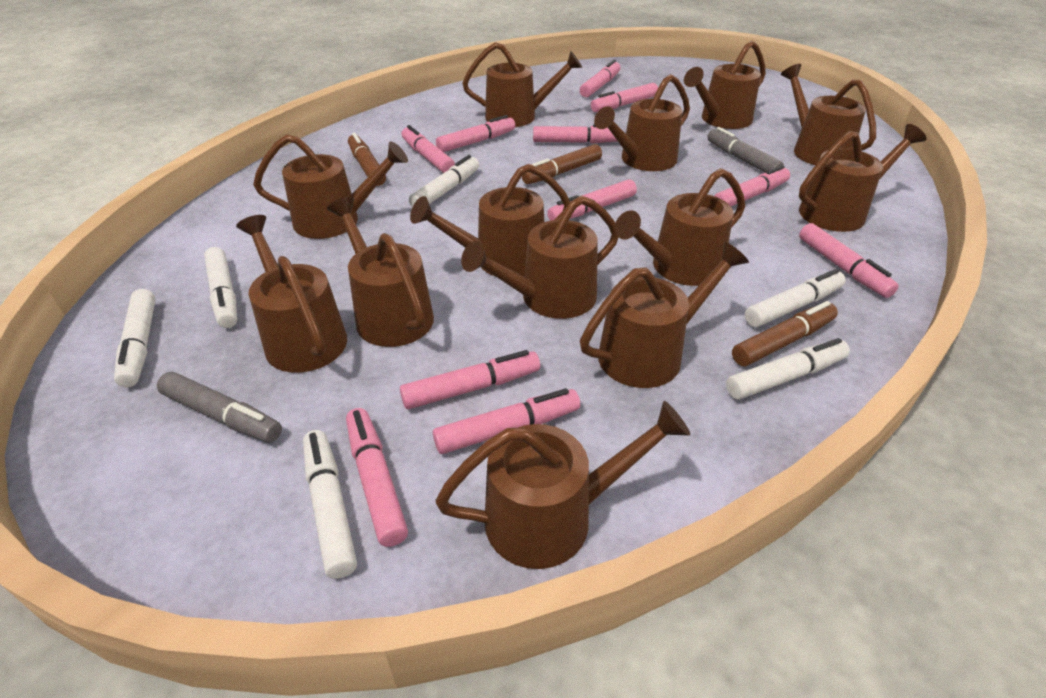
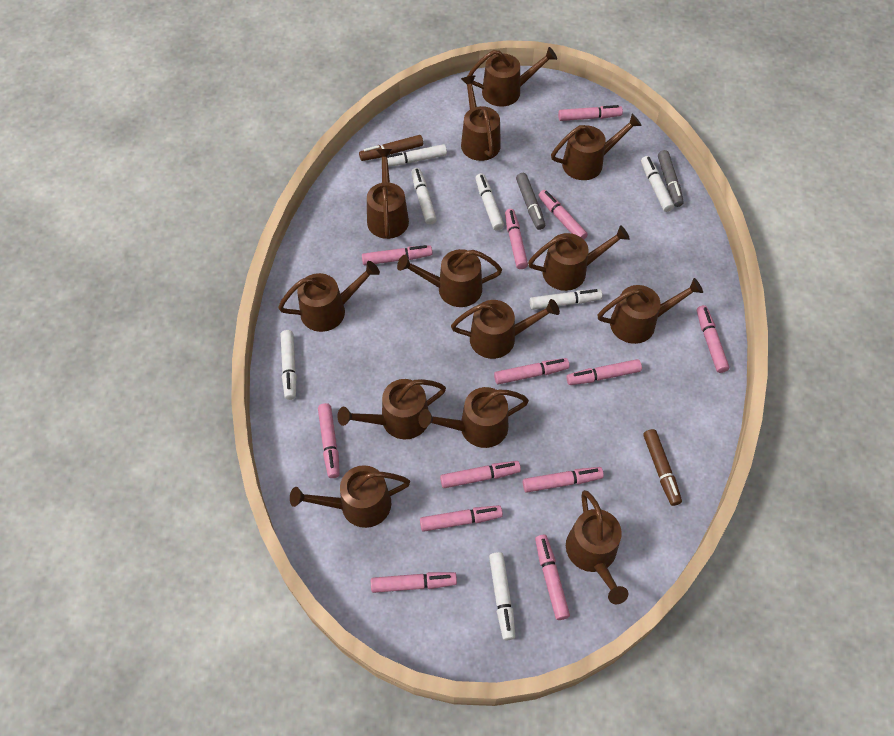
brown marker: [348,133,386,186] [522,144,602,184] [732,301,838,366] = 3 -> [359,135,423,161] [643,429,682,506] = 2
pink marker: [346,408,408,547] [400,350,540,409] [401,125,455,173] [433,388,580,454] [436,115,515,152] [533,124,618,144] [547,179,637,221] [580,60,620,97] [591,83,658,112] [714,165,790,206] [799,223,899,298] = 11 -> [318,403,340,478] [362,245,432,266] [371,572,457,593] [420,505,503,532] [440,461,521,488] [494,358,570,384] [505,209,528,269] [523,467,604,493] [535,535,570,620] [539,190,588,239] [558,105,623,121] [566,359,642,385] [697,305,729,373] = 13
white marker: [114,289,156,387] [204,247,237,328] [303,430,357,579] [409,155,479,207] [726,338,850,400] [745,269,846,327] = 6 -> [281,330,297,400] [381,144,447,167] [411,168,437,225] [475,173,504,231] [489,552,515,640] [530,289,602,310] [641,156,674,212] = 7

